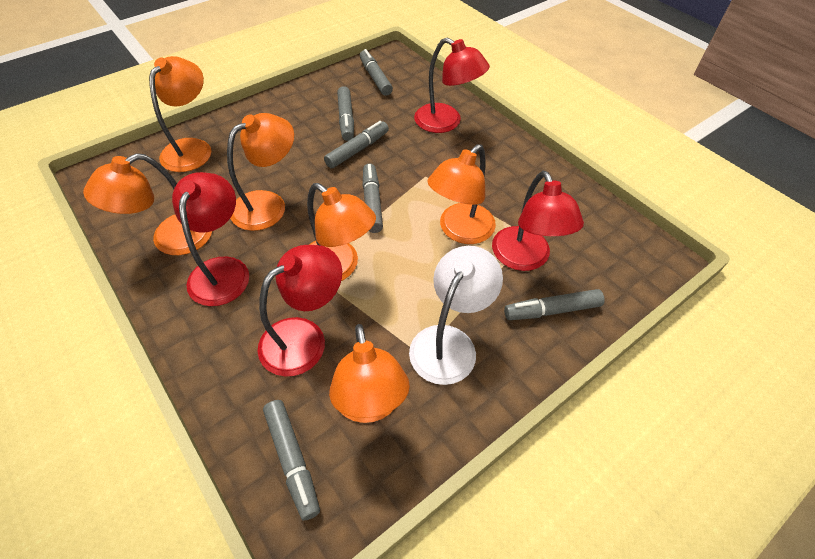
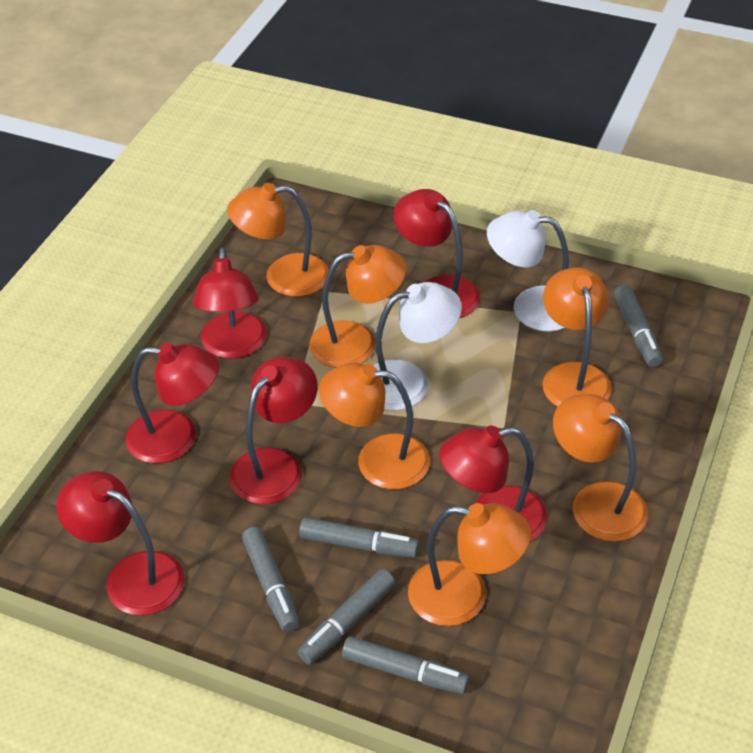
grey marker: [263,400,320,521] [324,121,389,168] [337,86,354,141] [360,49,393,96] [363,164,383,233] [504,289,605,320] = 6 -> [242,527,300,632] [298,569,395,665] [299,517,419,558] [342,636,469,694] [614,285,663,367] = 5
red lamp: [172,172,249,306] [257,245,342,377] [414,38,490,133] [492,171,584,271] = 4 -> [56,471,185,616] [125,343,219,464] [193,247,267,359] [230,357,318,504] [393,189,480,318] [439,426,547,542] = 6
white lamp: [409,246,503,385] = 1 -> [373,282,462,410] [487,210,569,331] = 2

